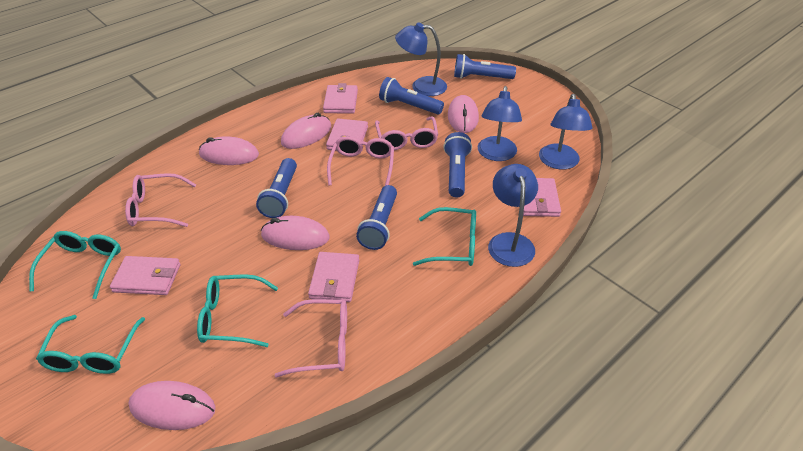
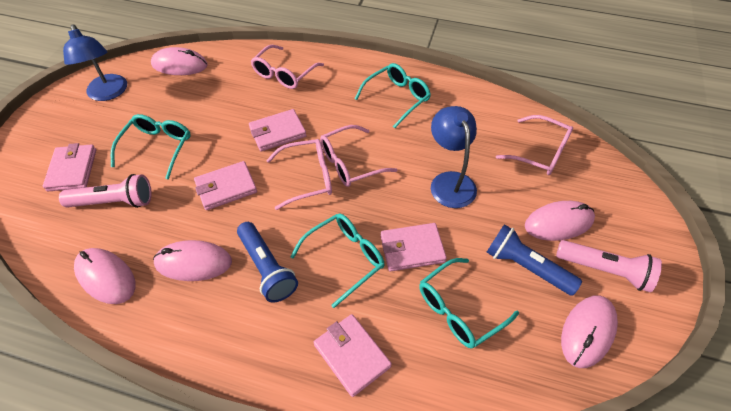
blue flashlight: [256,158,297,218] [356,185,397,250] [379,77,444,114] [443,132,472,198] [454,54,516,79] = 5 -> [237,222,298,303] [487,224,582,296] = 2
blue lamp: [395,23,447,96] [478,86,522,161] [488,164,538,267] [539,94,593,170] = 4 -> [63,24,127,101] [431,106,477,208] = 2
pink flashlight: none = 0 -> [59,174,152,208] [556,240,662,292] = 2

